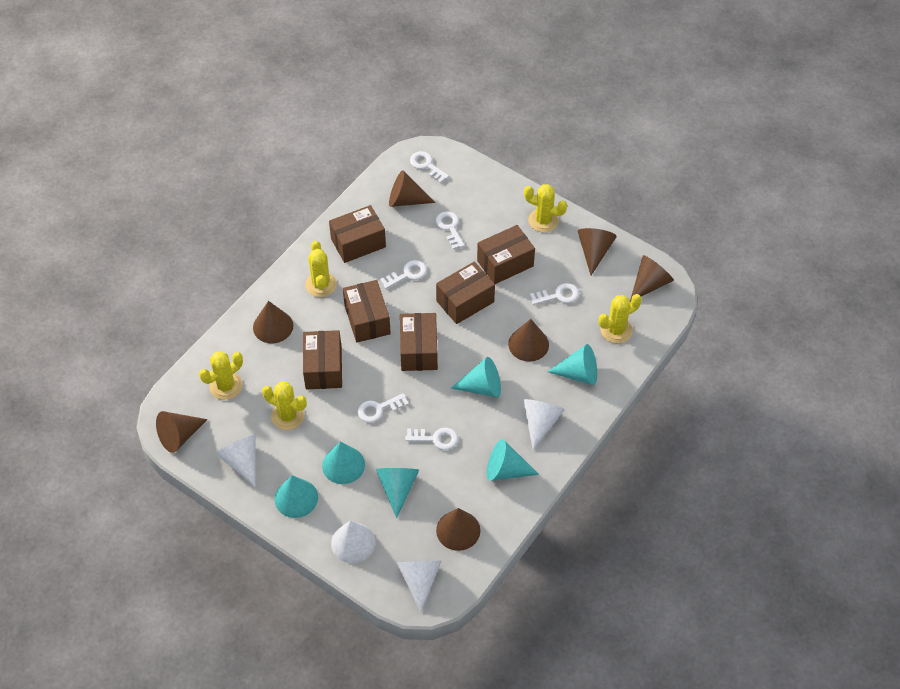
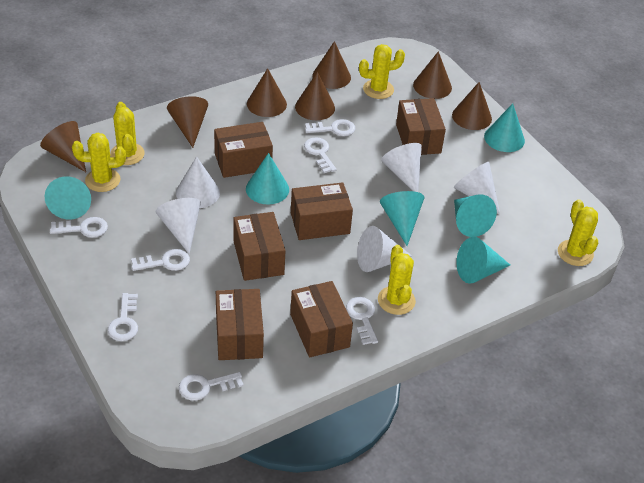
white cone: [216,435,256,488] [331,521,376,563] [396,561,441,612] [523,399,565,450] = 4 -> [156,198,201,254] [176,156,220,208] [357,226,412,272] [381,143,422,192] [454,162,500,214] = 5
white key: [358,393,409,423] [380,260,427,289] [405,428,458,450] [410,151,449,183] [436,211,465,249] [530,283,579,305] = 6 -> [50,217,108,238] [108,293,138,341] [131,249,190,271] [179,372,244,401] [304,137,337,173] [305,119,355,136] [346,297,378,345] = 7

